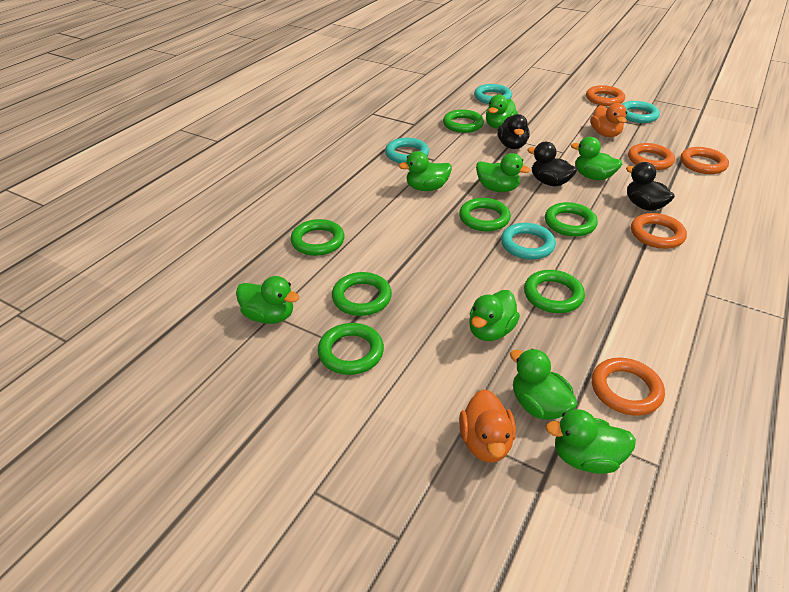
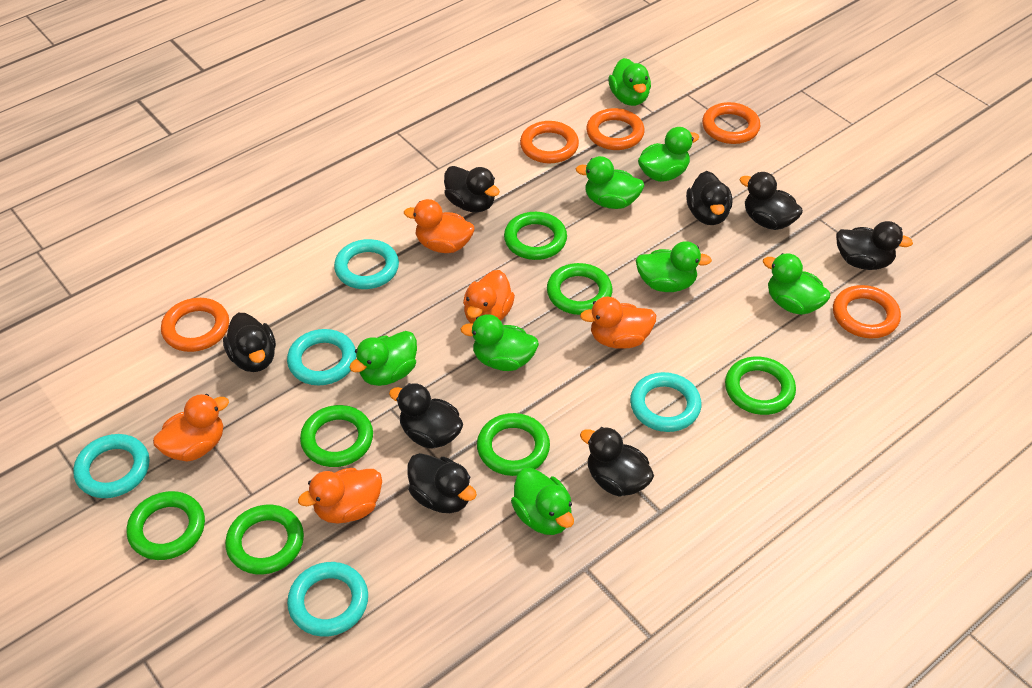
black duck: [497,114,530,149] [527,142,577,186] [626,162,675,211] = 3 -> [223,313,276,372] [389,383,463,449] [407,453,477,513] [444,166,500,212] [580,427,654,497] [686,171,732,225] [740,172,803,230] [836,221,913,270] = 8
orange duck: [459,389,516,463] [590,103,627,137] = 2 -> [153,394,229,462] [298,468,382,524] [404,199,474,253] [463,270,515,324] [580,297,657,349] = 5
turquoise ring: [385,138,429,163] [474,84,512,104] [501,223,556,260] [623,101,660,123] = 4 -> [73,434,149,498] [287,329,356,385] [287,562,368,637] [334,239,399,289] [630,372,701,432] = 5

